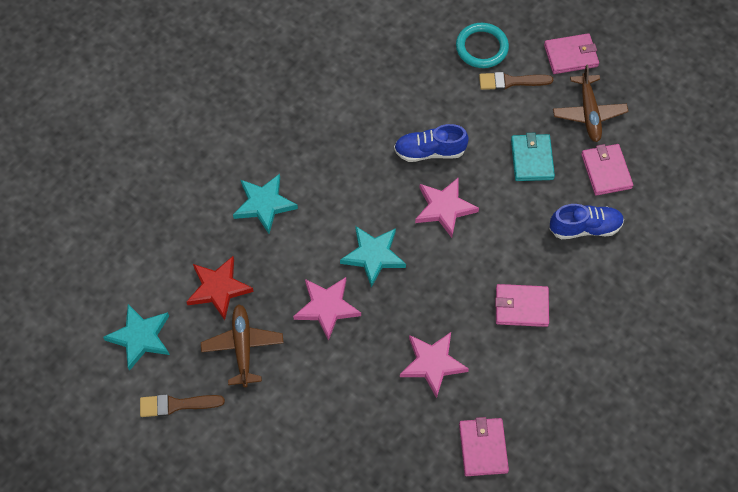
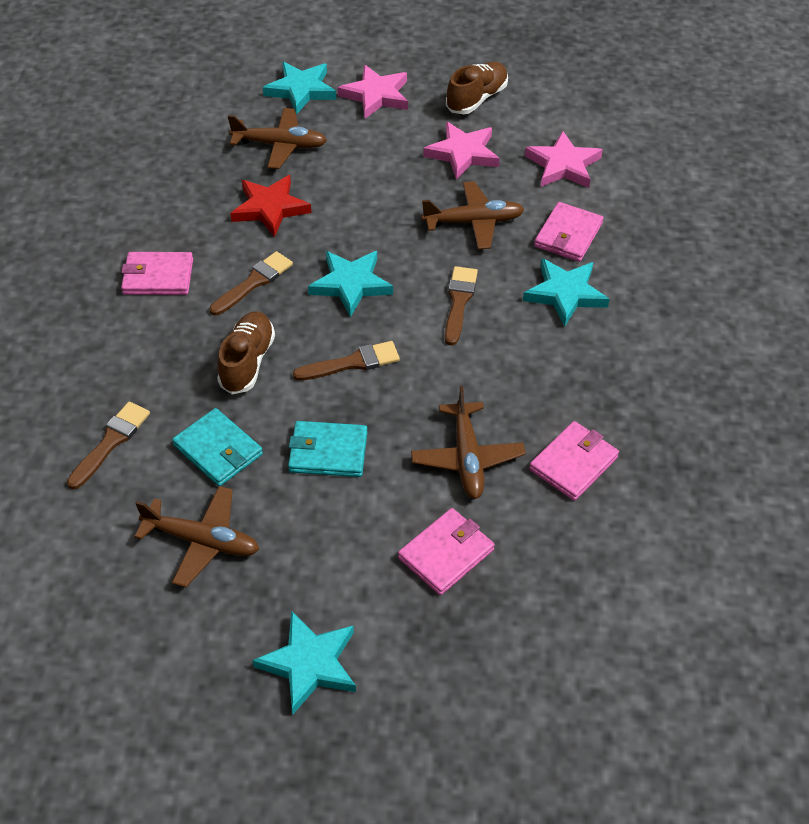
blue shoe: [394,124,469,162] [549,204,624,239] = 2 -> none = 0
brown brush: [140,394,225,417] [479,72,553,90] = 2 -> [67,402,150,489] [209,251,293,315] [293,341,400,381] [445,266,478,346] = 4
brown plane: [201,304,284,387] [553,65,629,142] = 2 -> [134,486,259,587] [228,108,327,169] [411,385,526,499] [421,181,524,250] = 4
brown shoe: none = 0 -> [217,312,275,394] [446,62,508,114] = 2
turquoise ring: [456,23,509,68] = 1 -> none = 0
turquoise star: [103,304,170,371] [233,174,298,234] [340,226,406,288] = 3 -> [252,611,356,714] [263,62,336,115] [308,251,393,317] [523,258,610,327] = 4
turquoise wallet: [511,133,555,181] = 1 -> [172,408,263,486] [288,421,367,477] = 2

